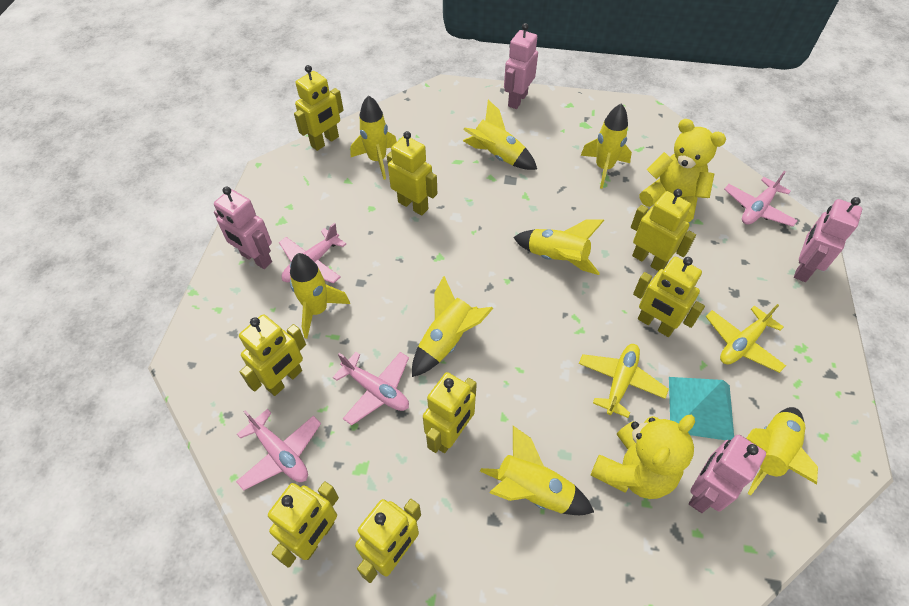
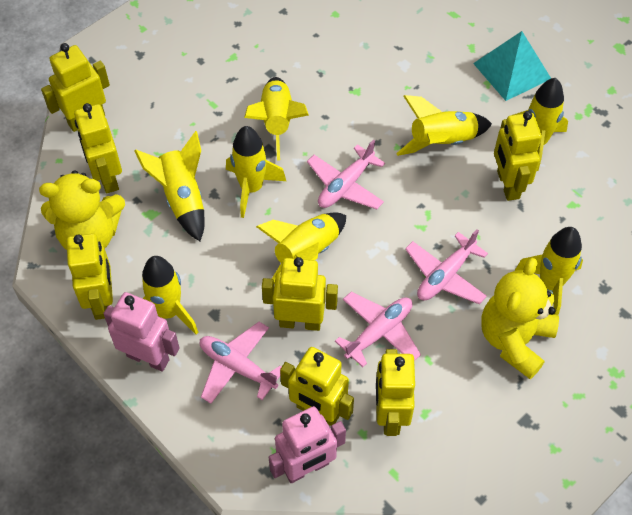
pink robot: [214,187,272,269] [504,23,538,109] [689,435,766,513] [794,197,862,282] = 4 -> [103,292,179,372] [268,406,346,483] = 2
yellow plane: [579,344,669,418] [706,304,786,373] = 2 -> none = 0
yellow robot: [239,314,306,396] [268,481,339,568] [294,65,344,151] [355,499,421,583] [387,131,437,216] [423,372,477,453] [631,189,696,271] [633,257,705,337] = 8 -> [41,43,110,132] [67,233,113,320] [74,103,122,193] [262,257,338,331] [280,347,354,426] [376,349,415,436] [494,111,542,201] = 7

